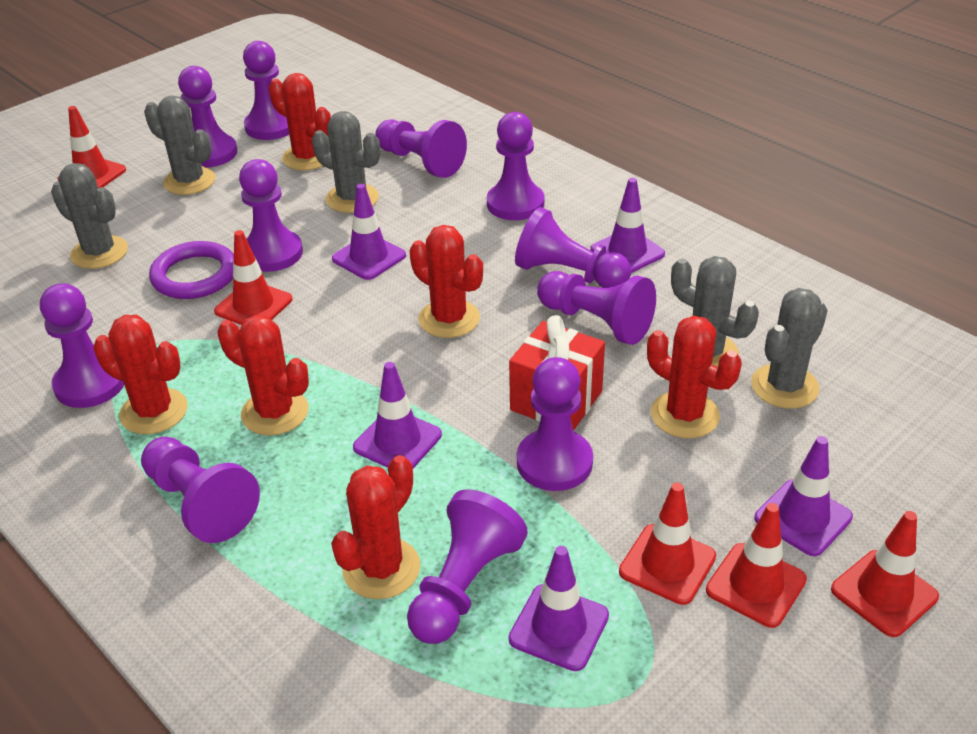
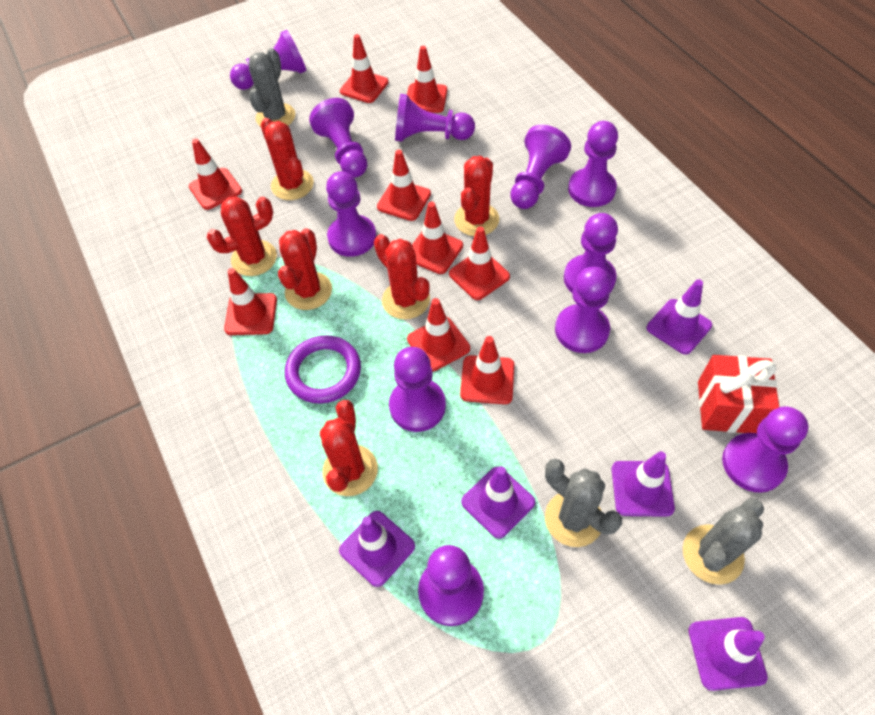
grey cactus: [51,163,128,269] [144,96,216,195] [312,111,380,213] [671,256,759,367] [751,288,828,409] = 5 -> [249,48,295,127] [545,459,622,547] [683,498,764,585] = 3
red traffic cone: [57,106,126,188] [214,230,293,325] [619,482,716,605] [706,503,807,628] [831,511,939,637] = 5 -> [189,139,242,210] [224,268,277,335] [340,34,389,103] [377,150,431,221] [407,46,447,113] [407,298,470,372] [412,202,463,274] [449,226,510,300] [460,336,514,404] = 9

